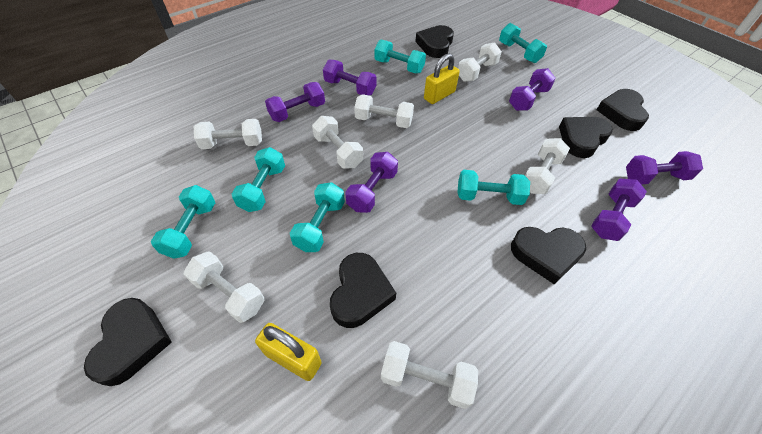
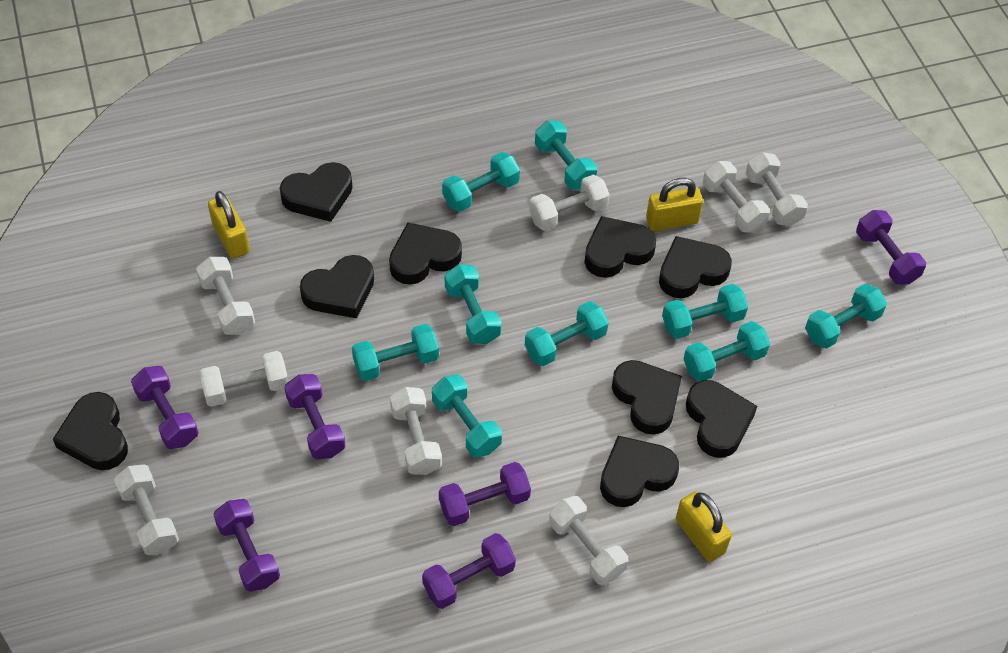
black heart: [84,298,172,386] [330,253,396,328] [415,25,454,58] [511,227,586,284] [559,117,613,158] [597,89,649,131] = 6 -> [53,392,128,470] [280,162,353,222] [300,255,374,318] [389,223,462,285] [584,216,656,278] [600,436,679,507] [612,360,682,435] [659,236,732,298] [686,380,757,458] = 9
turquoise dumbbell: [151,185,215,259] [232,147,285,212] [290,182,345,252] [375,40,426,73] [457,170,530,205] [499,23,547,63] = 6 -> [352,324,439,381] [432,374,502,458] [442,152,520,212] [445,264,501,344] [525,301,609,366] [535,121,597,190] [662,284,748,339] [683,321,770,382] [805,284,887,349] = 9
white dumbbell: [184,251,265,323] [194,119,262,149] [312,116,363,168] [354,94,414,128] [381,341,478,409] [458,43,502,82] [525,138,570,194] = 7 -> [114,464,179,555] [196,257,255,335] [199,351,289,407] [390,387,442,475] [529,175,610,231] [549,496,628,585] [703,161,770,232] [746,152,808,226] = 8
yellow padlock: [255,323,322,381] [424,54,460,104] = 2 -> [208,191,250,259] [646,178,703,231] [676,491,732,562] = 3

